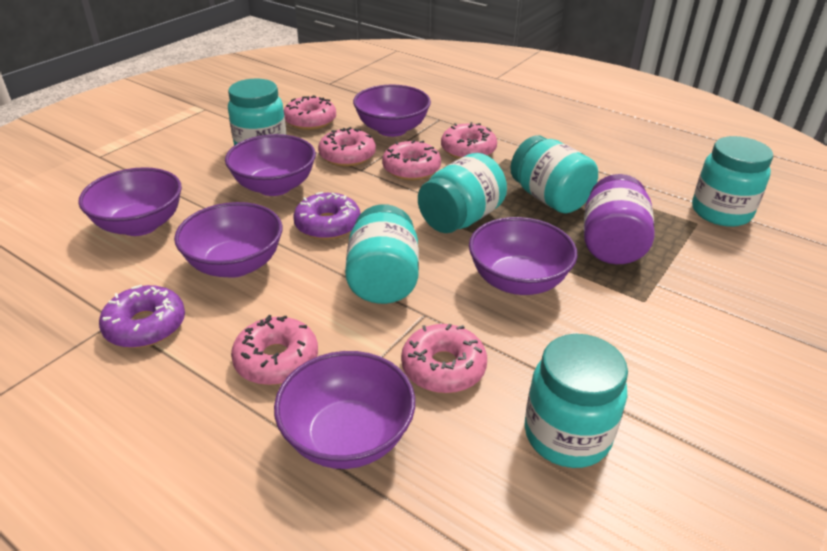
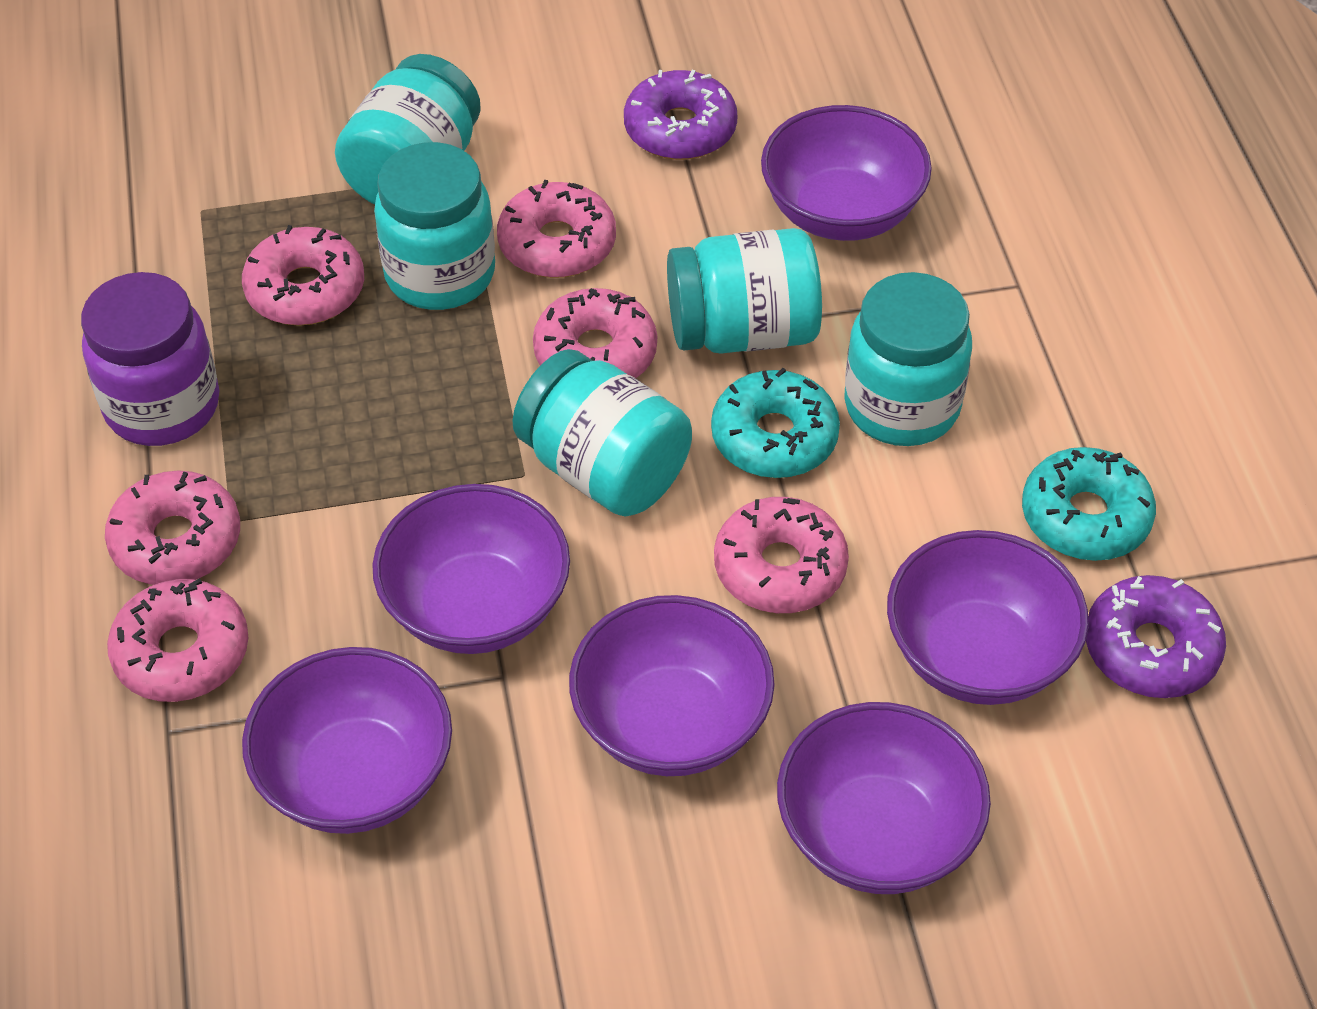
turquoise donut: none = 0 -> [711,368,840,478] [1022,447,1156,561] = 2
turquoise jar: [228,79,286,146] [345,204,419,304] [418,153,507,233] [510,136,598,213] [524,334,628,468] [692,136,773,227] = 6 -> [335,54,481,205] [374,142,495,310] [513,349,692,517] [667,228,822,354] [844,272,972,446] = 5

